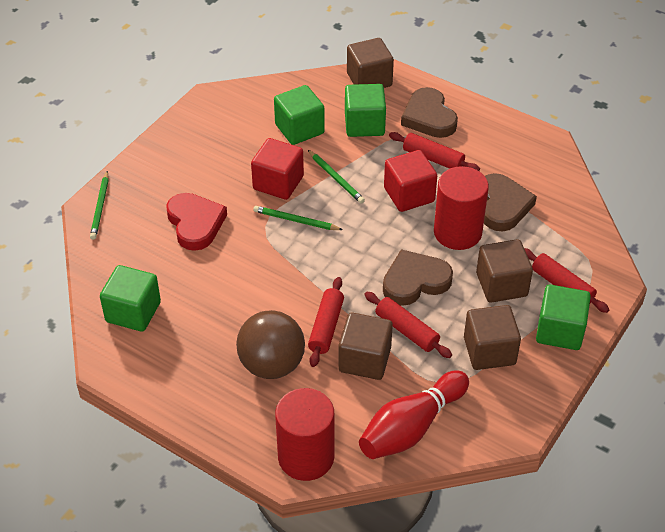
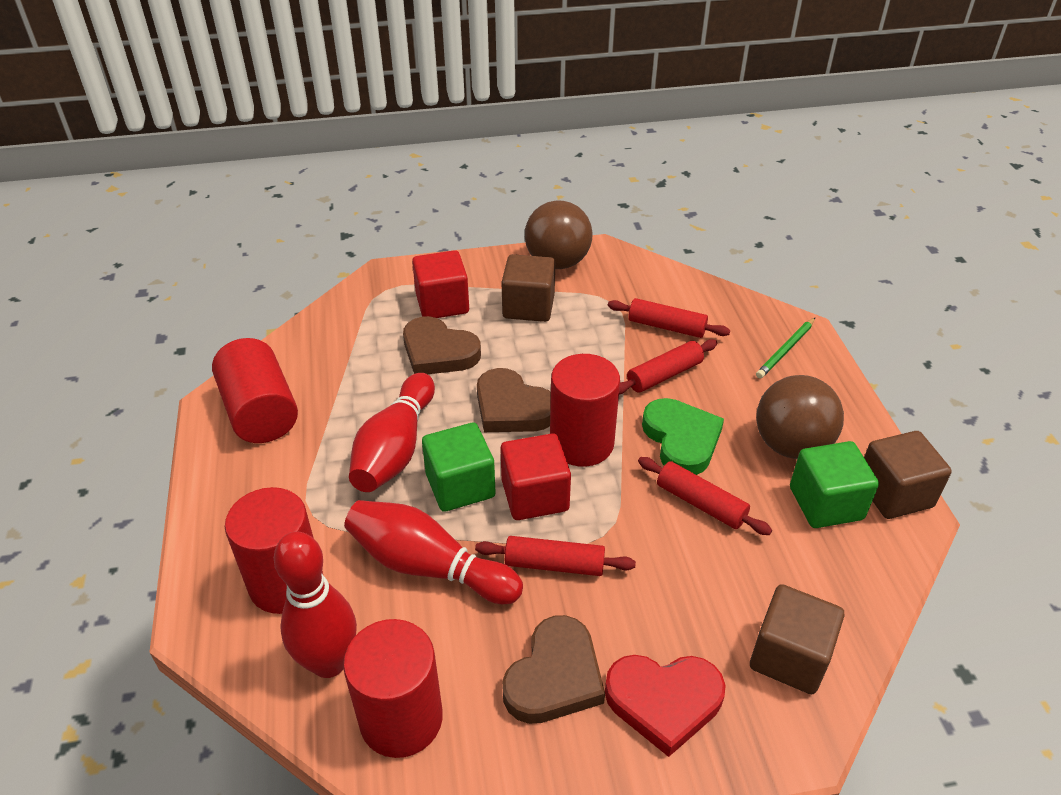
brown ball: [236,310,305,379] = 1 -> [525,201,592,269] [756,375,844,459] = 2
brown cube: [338,313,393,380] [347,38,394,88] [464,305,521,370] [476,239,533,303] = 4 -> [501,254,555,322] [750,584,844,694] [864,431,952,519] = 3
green cube: [100,265,161,332] [274,85,325,145] [345,84,386,137] [536,284,591,350] = 4 -> [422,422,496,512] [790,441,879,528] = 2
green heart: none = 0 -> [642,398,724,475] = 1
green pencil: [90,171,109,240] [253,206,343,230] [308,150,365,204] = 3 -> [756,318,815,378] = 1
red bowling pin: [359,370,469,459] = 1 -> [274,531,357,678] [344,500,523,604] [349,373,435,492] = 3
red cylinder: [275,388,334,481] [434,166,489,250] = 2 -> [212,338,298,443] [225,487,323,614] [343,619,443,758] [550,354,620,467] = 4

